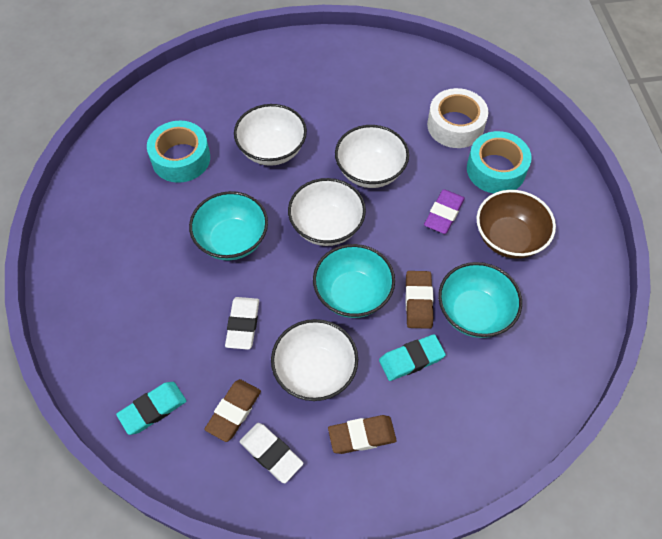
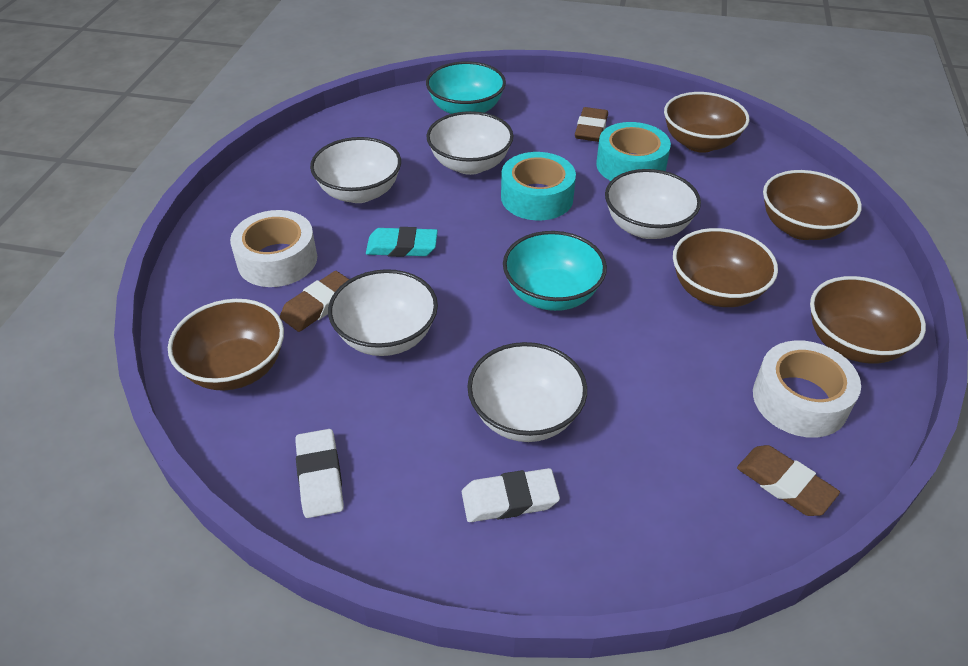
brown bowl: [476,190,556,259] = 1 -> [168,299,284,391] [664,92,749,153] [673,228,778,307] [763,170,862,240] [810,276,926,364] = 5
purple eraser: [424,189,465,234] = 1 -> none = 0
turquoise bowl: [189,191,268,260] [313,244,395,318] [438,262,522,338] = 3 -> [426,61,506,114] [503,231,607,311] = 2
turquoise eraser: [116,382,186,435] [379,334,446,381] = 2 -> [366,227,438,257] = 1
white bowl: [234,104,307,166] [271,319,358,401] [288,178,366,246] [335,125,409,188] = 4 -> [310,137,401,203] [328,269,438,356] [426,111,513,175] [467,342,587,442] [605,169,701,239] = 5
white tape: [427,88,488,148] = 1 -> [230,210,317,287] [753,340,861,438] = 2

